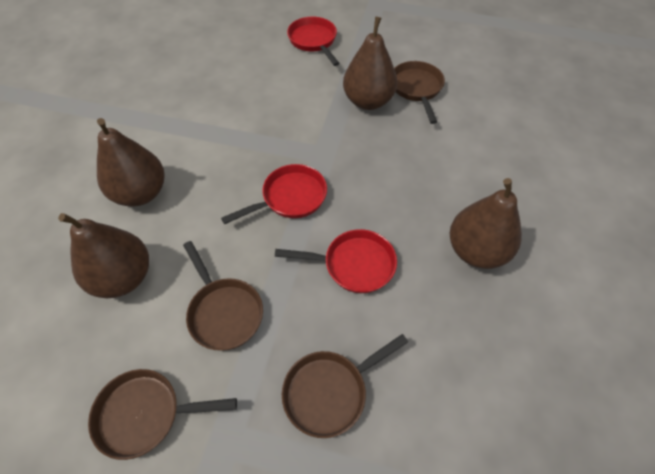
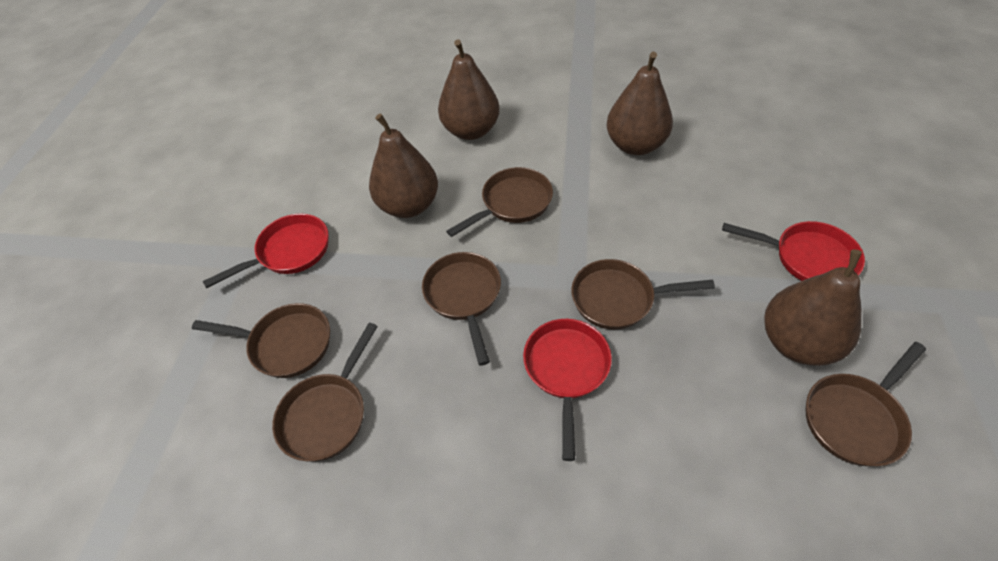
brown pan: [88,369,237,460] [183,241,263,351] [282,334,408,438] [394,61,445,124] = 4 -> [192,303,330,378] [272,323,378,462] [422,252,501,366] [446,167,553,237] [571,259,715,330] [806,342,926,466] = 6

